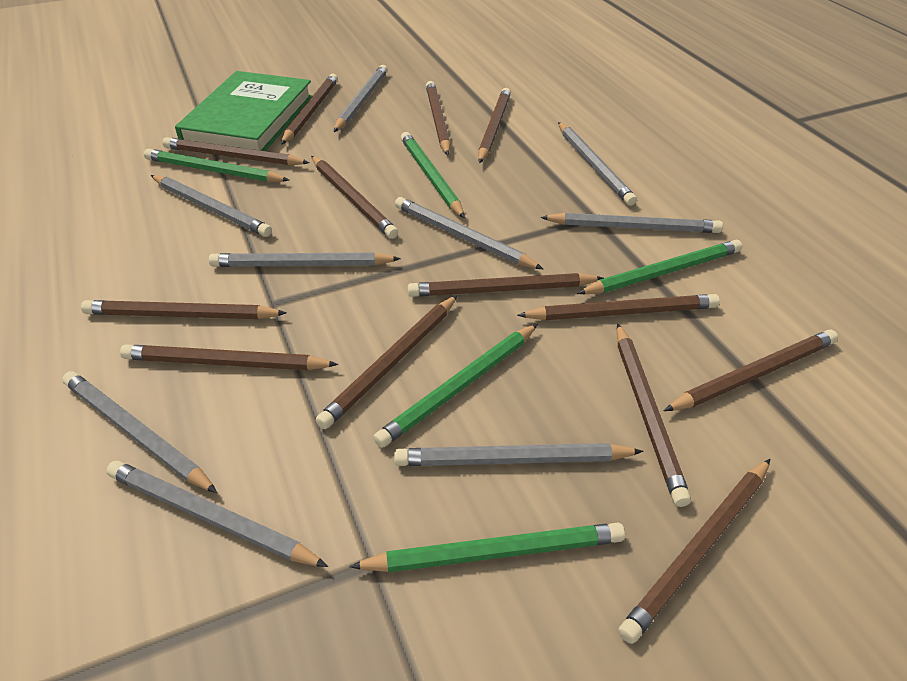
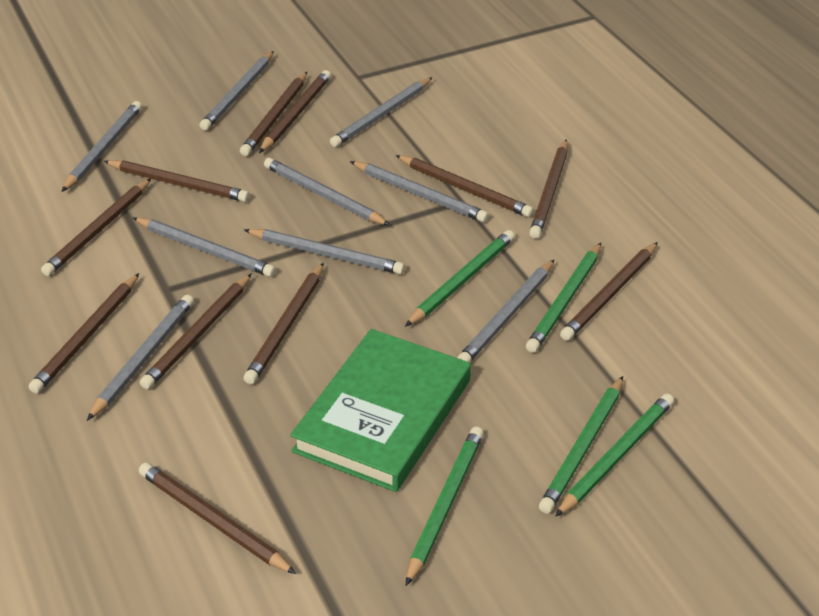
brown pencil: [81,300,286,319] [120,345,338,370] [163,137,310,165] [281,74,338,145] [311,156,398,239] [316,295,458,429] [408,273,604,297] [426,81,451,155] [478,88,511,164] [517,294,720,320] [617,323,691,507] [618,459,770,644] [664,330,838,411] = 13 -> [28,273,139,394] [41,178,151,276] [104,160,250,202] [139,463,296,574] [140,273,252,389] [240,72,307,156] [244,263,324,384] [259,70,331,153] [395,155,534,217] [529,139,568,238] [560,242,658,341] = 11

